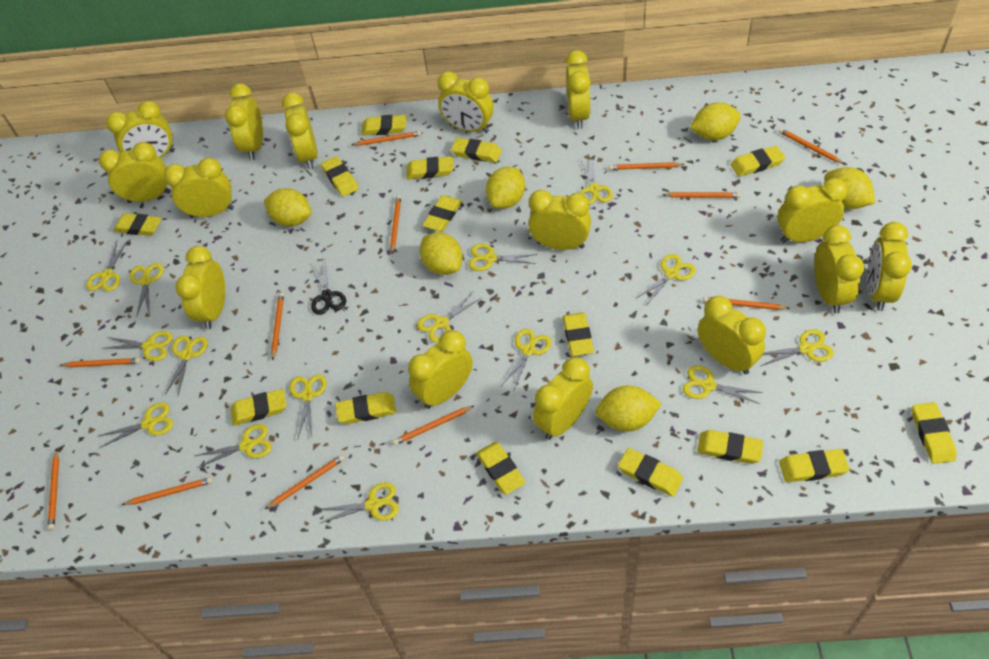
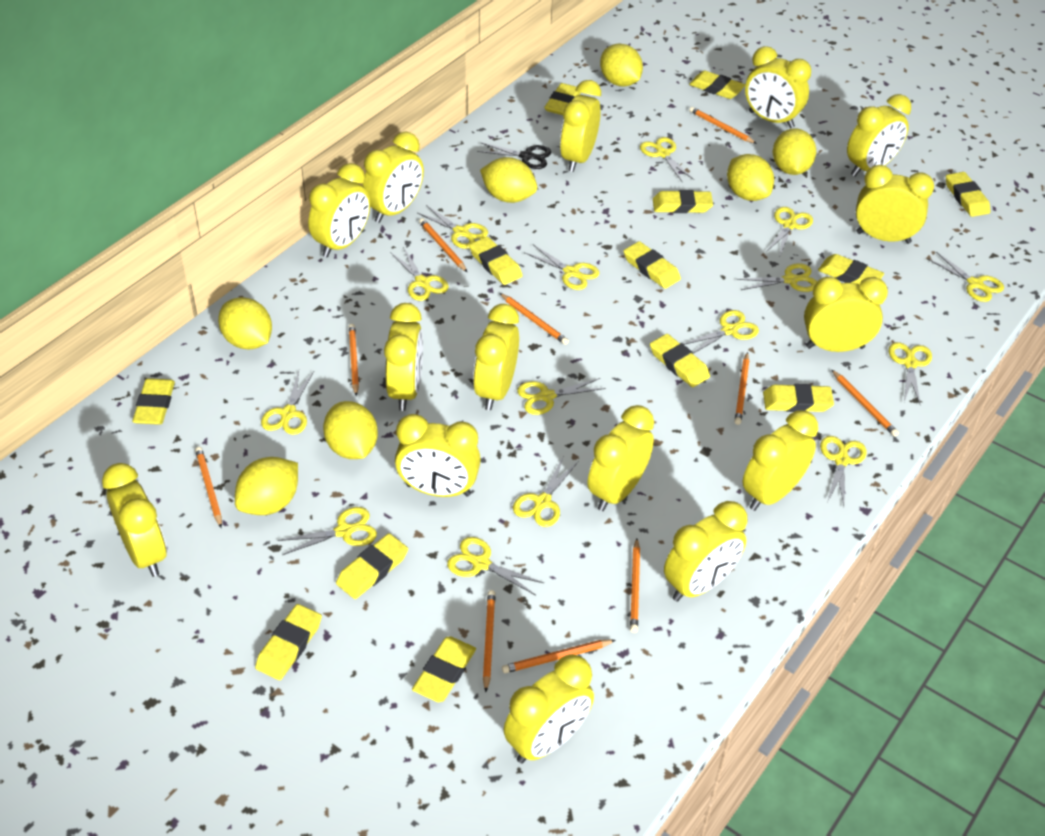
orange pencil: [48,449,59,530] [60,358,140,368] [122,477,213,505] [265,455,345,509] [271,293,284,360] [351,131,421,146] [390,195,401,254] [392,406,474,445] [609,162,685,170] [663,192,741,198] [703,297,790,310] [779,128,845,164] = 12 -> [195,447,222,528] [349,324,359,396] [419,218,467,272] [483,590,496,692] [500,293,569,345] [502,640,616,673] [630,538,640,633] [689,107,757,144] [734,352,750,425] [831,369,899,437] = 10
yellow eraser: [113,213,162,236] [231,389,286,426] [321,156,359,197] [335,392,396,424] [361,115,407,135] [406,156,454,179] [422,195,462,232] [451,138,502,162] [476,442,526,495] [563,312,594,356] [618,448,683,497] [697,430,763,464] [731,146,785,177] [779,449,850,482] [912,402,956,464] = 15 -> [132,378,175,425] [255,604,322,680] [336,533,408,599] [412,637,476,702] [469,237,523,285] [544,83,581,115] [623,241,681,289] [650,334,710,387] [653,190,713,213] [689,71,745,99] [763,384,834,412] [818,254,884,284] [946,172,990,217] = 13
yellow lemon: [264,188,312,227] [420,232,463,275] [486,167,525,209] [596,386,662,431] [690,102,741,140] [825,167,875,209] = 6 -> [218,297,272,350] [235,457,298,515] [323,401,378,459] [480,157,537,203] [600,44,643,87] [727,154,774,201] [773,128,816,175] = 7

